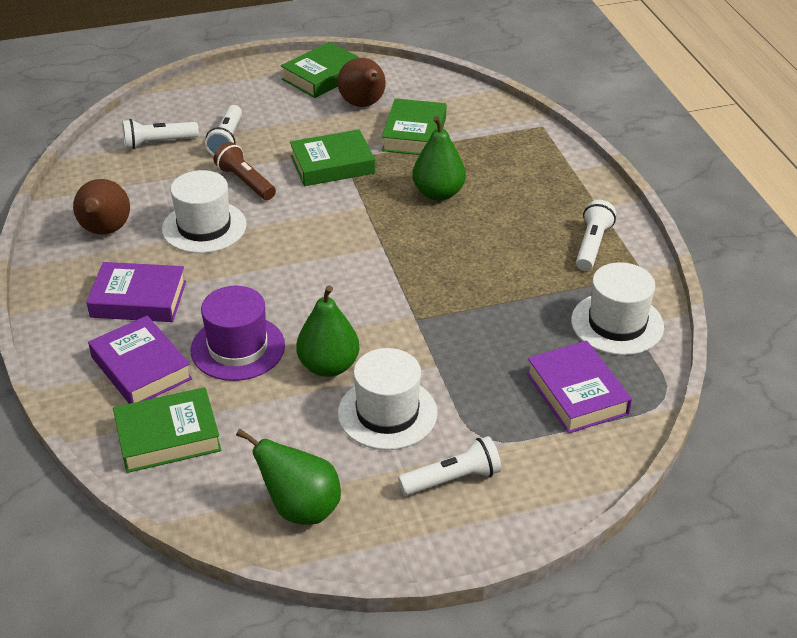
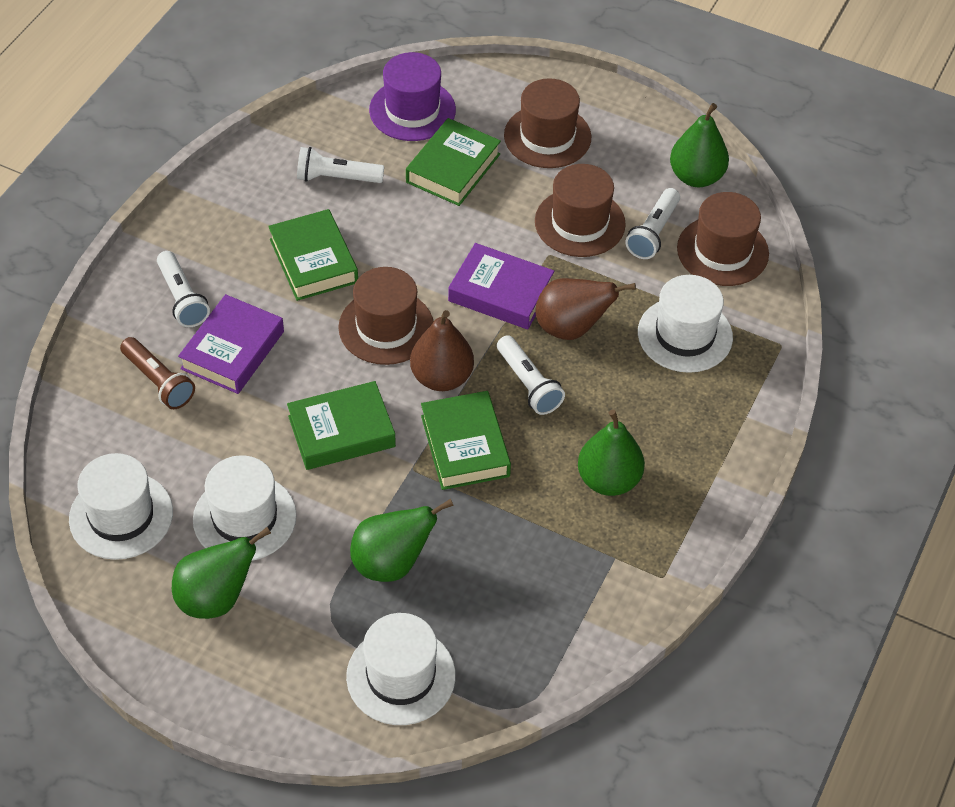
brown hat: none = 0 -> [338,267,433,365] [504,78,591,168] [535,164,626,257] [677,192,769,286] = 4
green pear: [236,429,341,525] [296,285,359,377] [412,116,466,201] = 3 -> [172,527,271,619] [350,499,454,582] [578,410,645,496] [670,103,729,187] = 4
purple book: [86,262,186,322] [88,316,192,404] [526,341,632,434] = 3 -> [178,294,284,394] [448,243,554,329] = 2
white hat: [162,170,247,253] [338,348,437,450] [571,262,664,355] = 3 -> [69,453,173,560] [193,455,297,561] [346,613,456,725] [638,275,733,373] = 4

